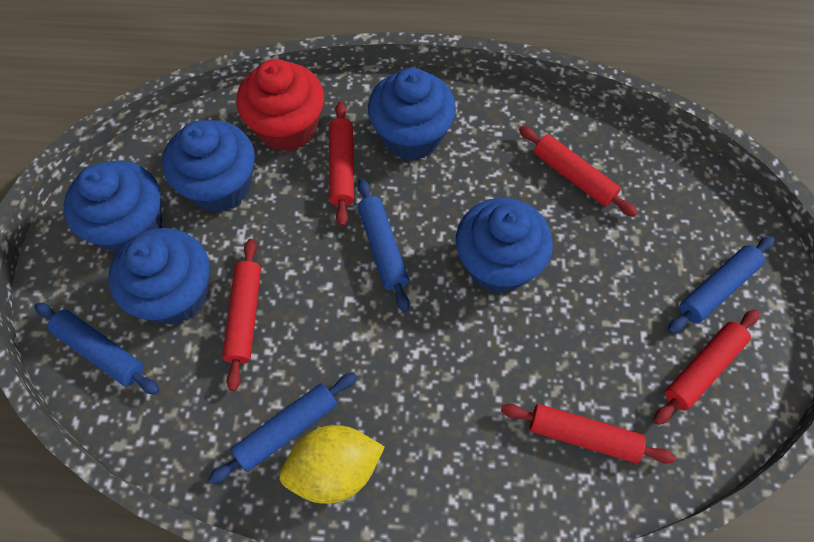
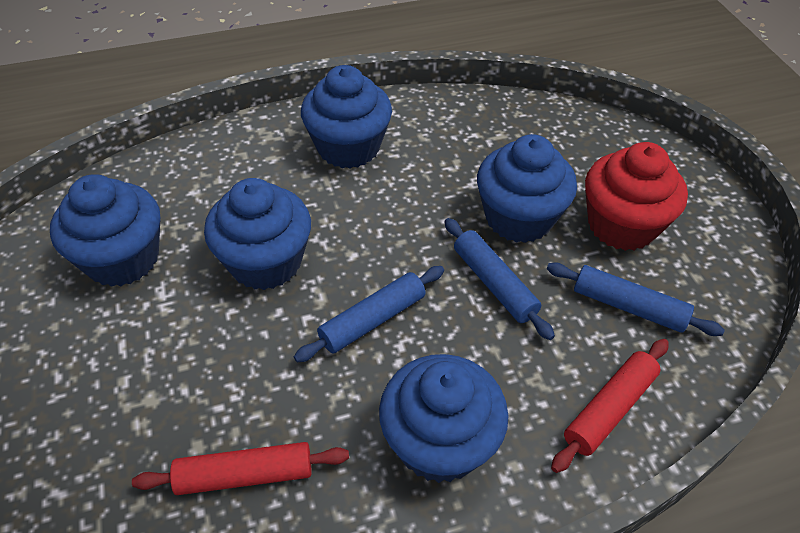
blue rolling pin: [34,303,160,395] [208,372,357,484] [358,179,410,312] [668,236,775,334] = 4 -> [294,266,444,362] [444,218,555,340] [547,263,725,336] = 3
red rolling pin: [222,239,261,391] [329,102,354,227] [501,404,675,464] [519,126,638,217] [654,309,759,425] = 5 -> [132,442,349,495] [551,339,669,473] = 2
yellow lemon: [280,425,385,504] = 1 -> none = 0

